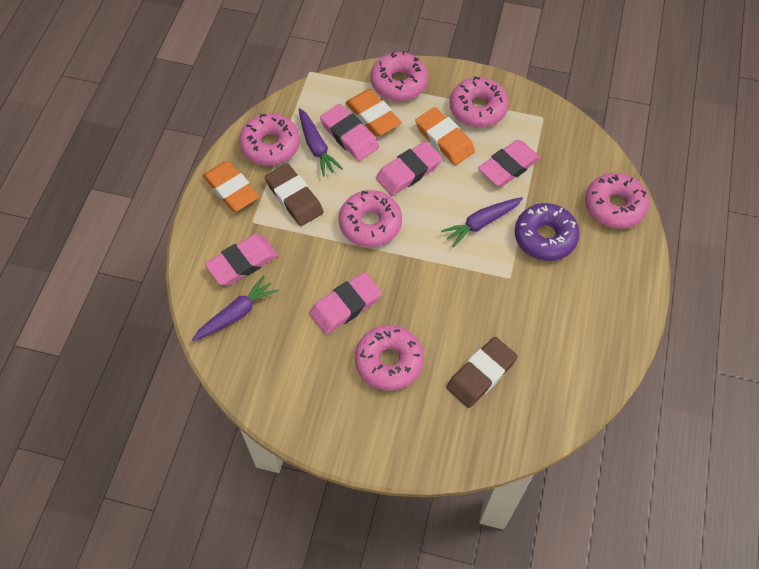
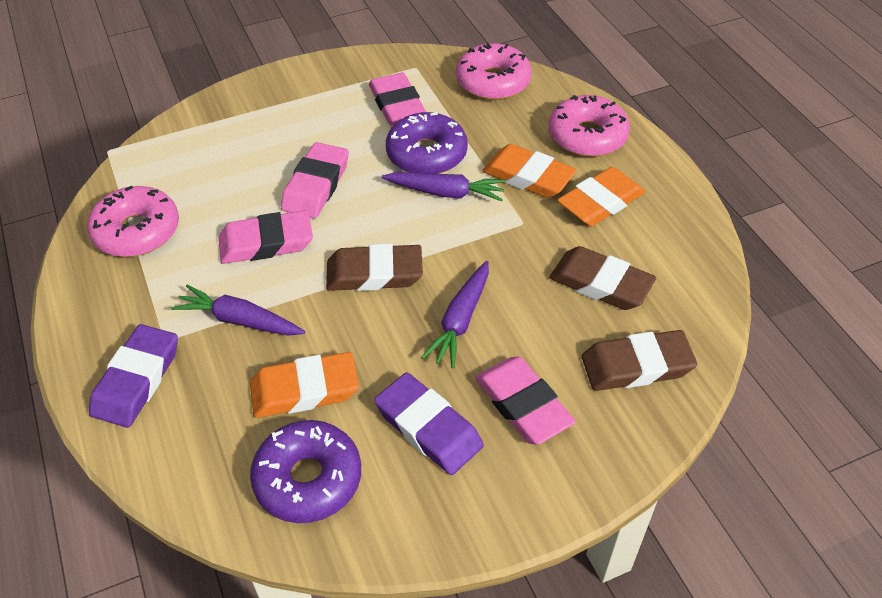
brown eraser: [265,164,323,226] [446,337,518,408] = 2 -> [326,244,423,291] [549,246,656,310] [582,330,697,391] = 3
pink donut: [239,113,300,166] [339,190,402,247] [355,325,424,391] [370,51,428,101] [450,76,509,128] [585,173,649,229] = 6 -> [87,186,179,257] [456,43,532,100] [549,95,630,157] = 3
pink eraser: [205,234,278,285] [309,272,382,334] [320,104,379,161] [376,141,442,196] [478,140,541,187] = 5 -> [218,210,313,264] [281,142,349,219] [369,73,426,125] [475,357,576,445] = 4
purple donut: [515,203,580,261] = 1 -> [250,420,361,523] [386,112,468,174] = 2
purple eraser: none = 0 -> [89,324,178,428] [374,372,484,475] = 2

